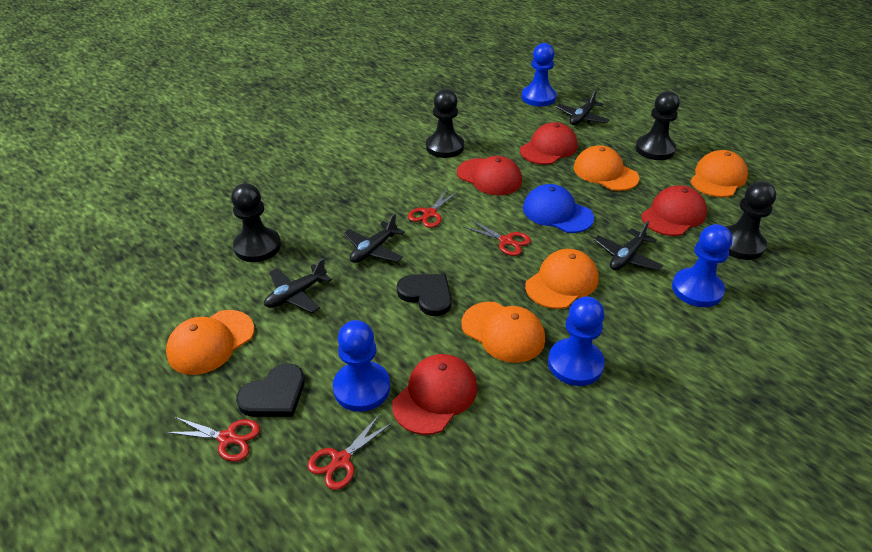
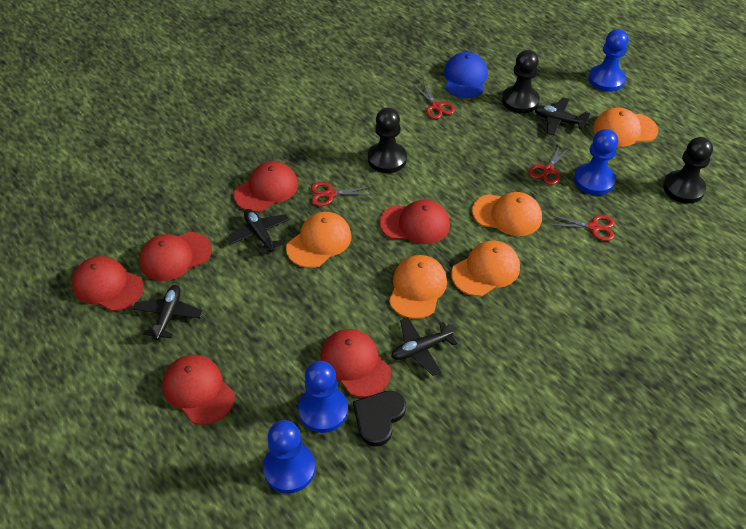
black heart: [236,363,305,417] [397,274,452,316] = 2 -> [353,391,406,446] = 1
black pawn: [231,183,281,262] [426,89,464,158] [635,91,680,160] [725,181,776,260] = 4 -> [368,108,407,173] [502,50,540,113] [663,137,713,203] = 3
red cap: [392,354,477,435] [457,156,522,195] [520,122,578,165] [641,185,707,236] = 4 -> [72,256,144,311] [139,232,212,281] [162,355,235,425] [234,161,298,212] [320,329,391,397] [379,200,450,244] = 6

